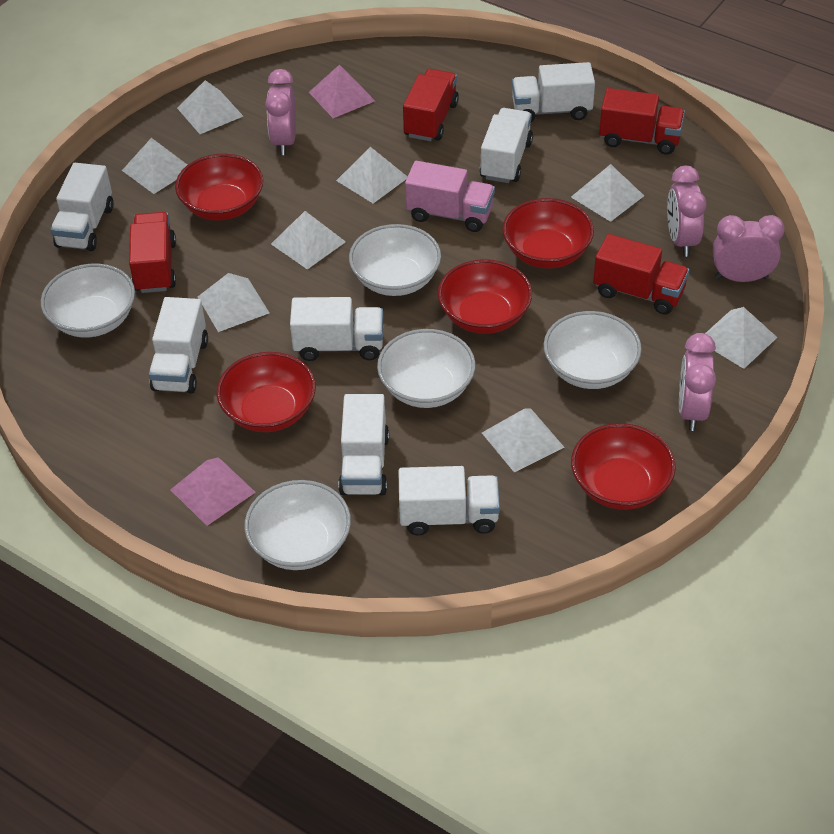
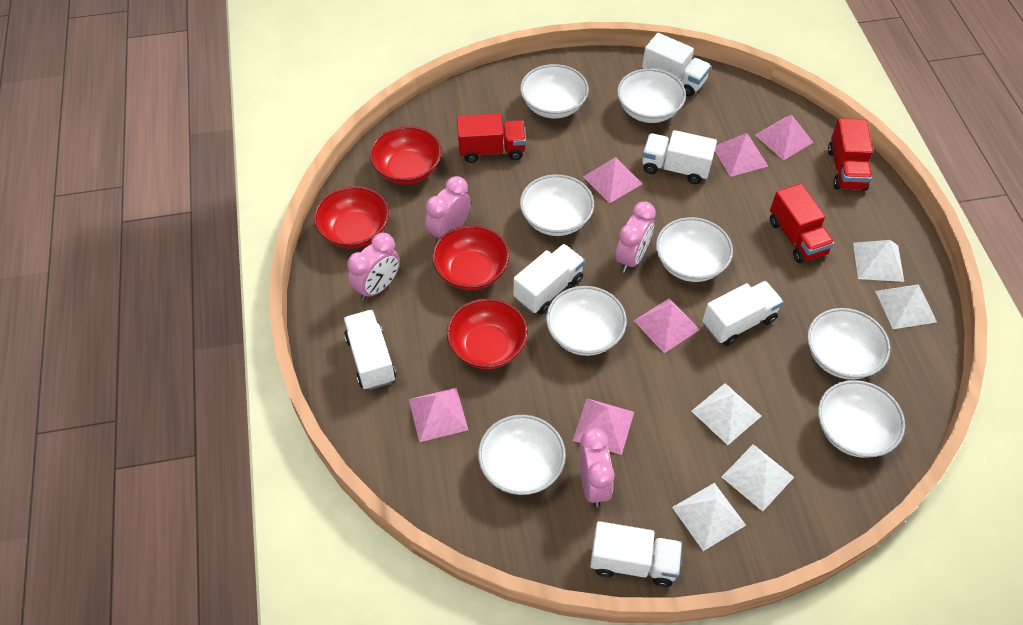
pink pyramid: [170,457,256,526] [309,64,375,118] = 2 -> [409,388,468,442] [573,398,634,455] [583,157,642,204] [634,298,700,353] [715,133,768,177] [755,115,814,160] = 6
pink truck: [405,161,495,232] = 1 -> none = 0
red bowl: [175,154,263,220] [217,352,316,432] [438,259,532,334] [502,198,594,268] [571,423,676,510] = 5 -> [314,186,389,249] [370,126,442,185] [432,225,510,291] [447,298,528,369] = 4
red truck: [129,212,176,293] [403,69,459,141] [593,234,689,315] [599,88,685,155] = 4 -> [457,114,526,163] [770,184,834,263] [828,118,873,191] = 3
white bowl: [41,264,135,338] [244,480,351,570] [349,224,441,296] [377,329,475,408] [544,311,642,389] = 5 -> [478,415,566,495] [520,64,589,118] [520,174,594,236] [546,286,627,356] [617,68,686,123] [656,217,733,282] [807,308,891,380] [818,380,905,458] = 8
white pyramid: [122,138,187,194] [177,80,243,134] [198,273,269,332] [271,211,346,270] [336,147,408,203] [482,409,564,473] [571,164,644,222] [705,307,778,369] = 8 -> [672,483,746,551] [691,383,761,445] [722,444,794,512] [853,240,904,282] [875,284,937,329] = 5
white truck: [50,163,113,251] [149,297,208,394] [290,297,383,361] [338,394,389,495] [398,466,500,536] [480,108,533,183] [512,62,595,122] = 7 -> [343,310,396,390] [513,244,585,315] [590,521,682,587] [642,33,711,96] [642,130,717,184] [703,281,784,346] = 6

